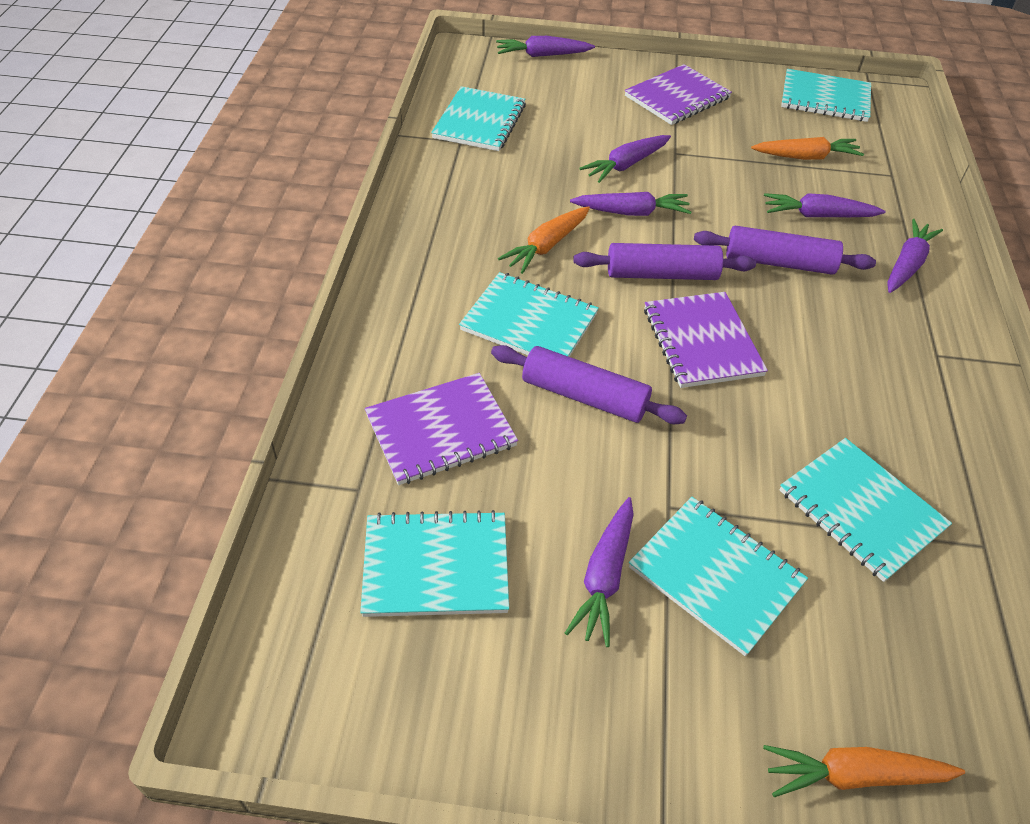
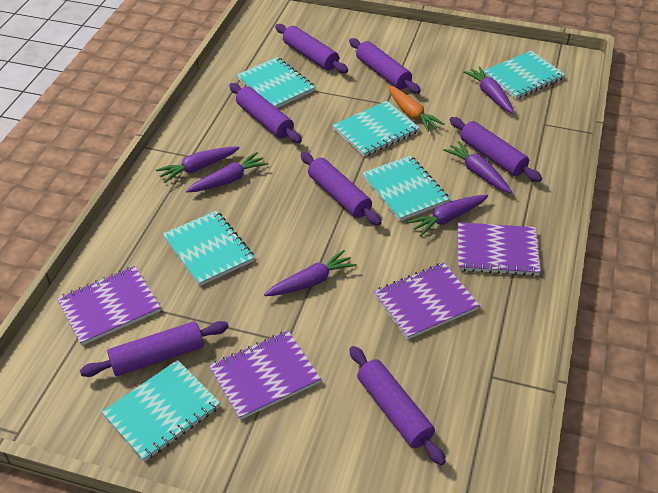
orange carrot: [498,206,590,274] [751,137,864,160] [763,745,965,797] = 3 -> [387,85,444,132] = 1
purple notebook: [365,373,518,485] [625,64,732,125] [644,292,768,388] = 3 -> [57,266,161,346] [209,331,321,420] [374,263,480,340] [458,222,540,276] = 4
purple rolling pin: [491,345,687,424] [573,243,756,280] [694,226,876,275] = 3 -> [80,321,229,377] [229,83,302,143] [275,24,348,73] [300,152,382,226] [349,38,421,94] [349,346,446,465] [450,117,542,182] = 7

